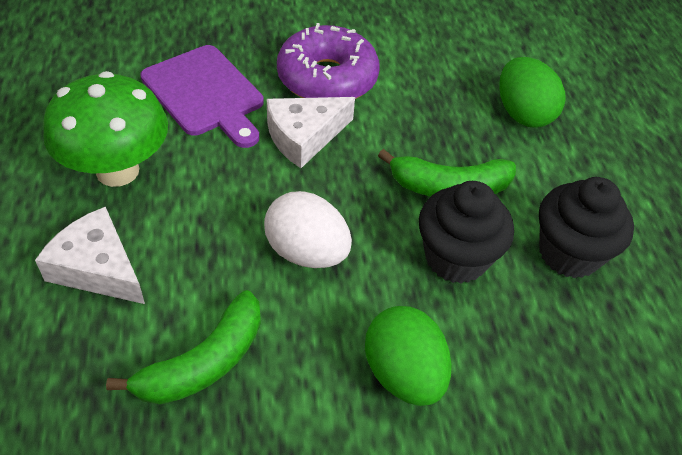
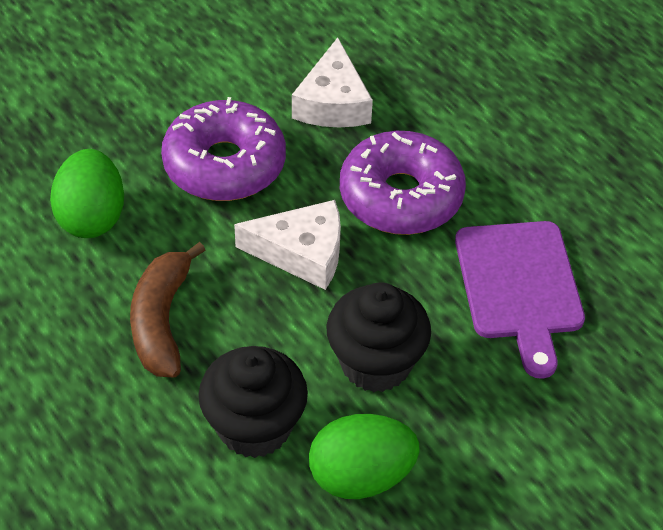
brown banana: none = 0 -> [130,242,205,378] = 1
green banana: [106,290,261,405] [378,149,516,197] = 2 -> none = 0
green mushroom: [43,71,168,187] = 1 -> none = 0
purple donut: [277,23,380,99] = 1 -> [161,97,286,201] [340,131,466,235] = 2
white egg: [264,191,352,268] = 1 -> none = 0

